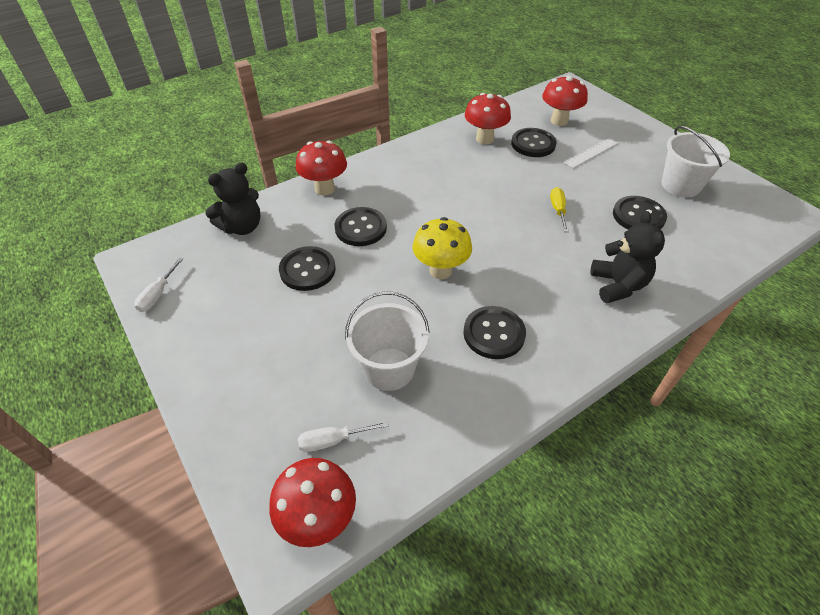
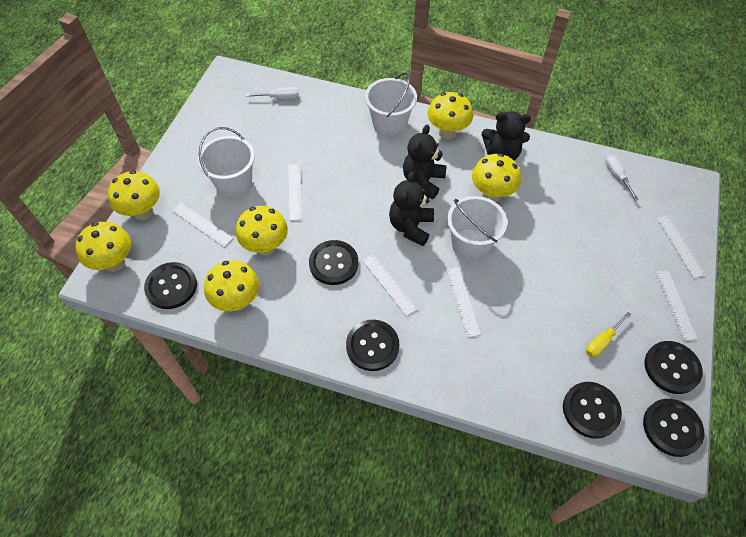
black button: [279,246,336,291] [335,207,387,246] [463,306,526,359] [511,128,557,157] [613,196,667,230] = 5 -> [144,262,197,309] [309,240,358,285] [346,320,399,371] [563,382,622,439] [643,399,704,457] [644,341,703,394] = 6
black teddy bear: [205,163,260,235] [591,211,665,303] = 2 -> [389,171,434,246] [403,125,447,199] [482,111,531,160] = 3
red mushroom: [269,458,356,547] [296,141,347,195] [465,93,511,144] [542,75,588,126] = 4 -> none = 0
white bucket: [345,291,430,391] [661,126,730,197] = 2 -> [198,127,255,198] [365,73,417,137] [447,196,507,261] = 3
white ruler: [564,138,618,168] = 1 -> [172,203,233,247] [288,164,302,221] [362,255,417,316] [446,267,481,338] [656,271,697,341] [657,216,705,278] = 6
yellow mushroom: [413,217,472,279] = 1 -> [75,222,131,272] [108,170,160,220] [204,260,259,311] [236,206,288,256] [428,92,473,140] [472,153,521,202] = 6

